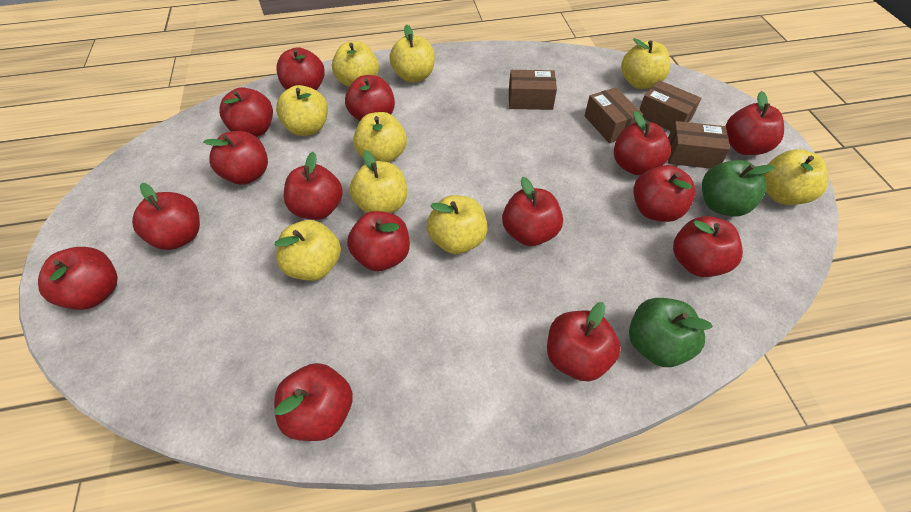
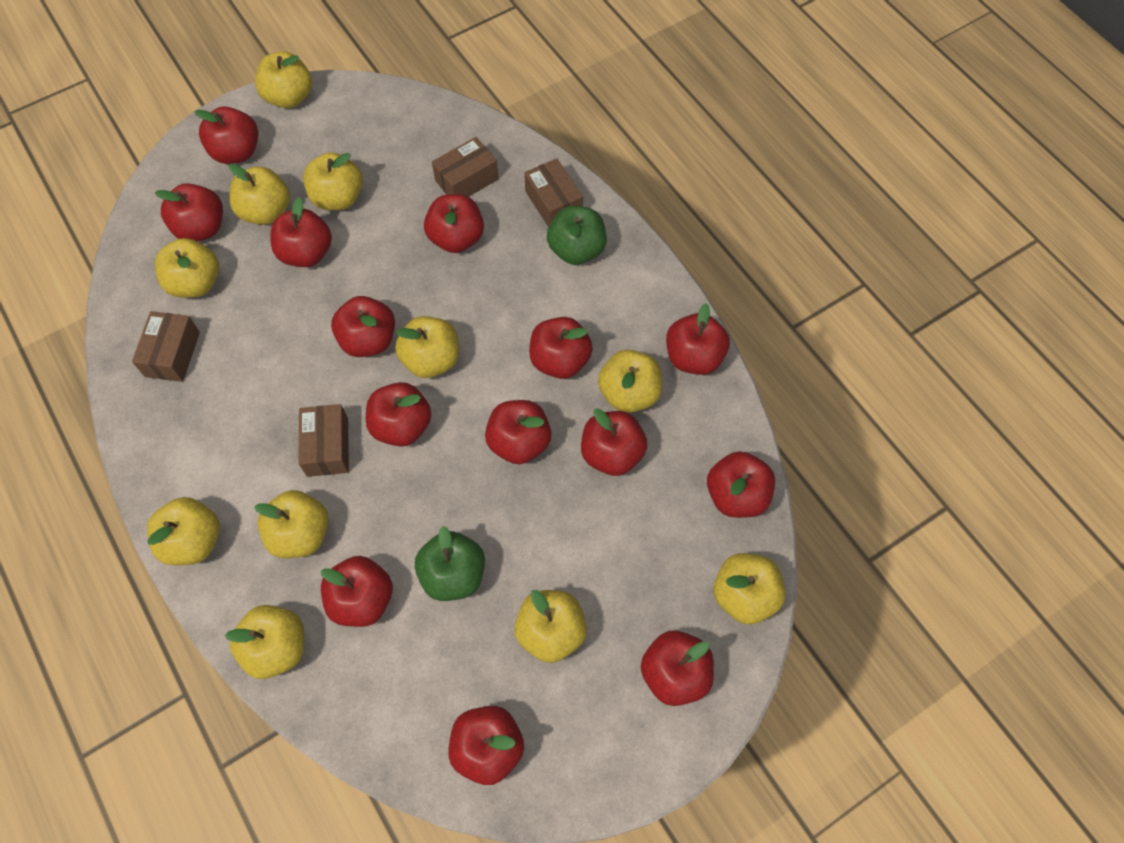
red apple: [38,247,118,310] [132,183,200,250] [203,131,268,185] [219,87,273,137] [274,363,353,441] [276,47,325,90] [284,152,343,220] [345,75,395,121] [347,211,410,271] [502,177,563,246] [547,302,621,382] [614,111,671,175] [633,165,696,222] [673,216,743,277] [726,91,784,155] = 15 -> [155,183,223,241] [195,106,258,164] [270,197,332,267] [321,556,393,627] [331,296,395,357] [366,382,432,447] [424,194,484,253] [448,706,524,785] [485,400,552,464] [529,317,593,379] [581,408,647,476] [641,630,714,706] [666,303,730,375] [707,451,775,518] = 14
yellow apple: [275,220,341,281] [276,85,328,136] [332,41,379,87] [349,150,407,213] [353,112,407,163] [389,25,435,83] [427,195,488,254] [621,38,670,89] [763,149,828,205] = 9 -> [147,497,220,565] [155,238,219,298] [225,605,304,679] [229,164,290,225] [255,51,312,108] [255,490,329,558] [303,152,363,210] [395,316,459,378] [514,590,587,663] [598,350,662,413] [713,553,786,624] = 11

